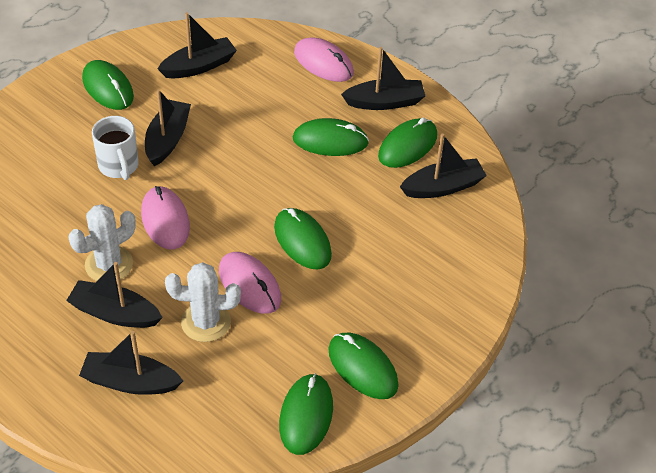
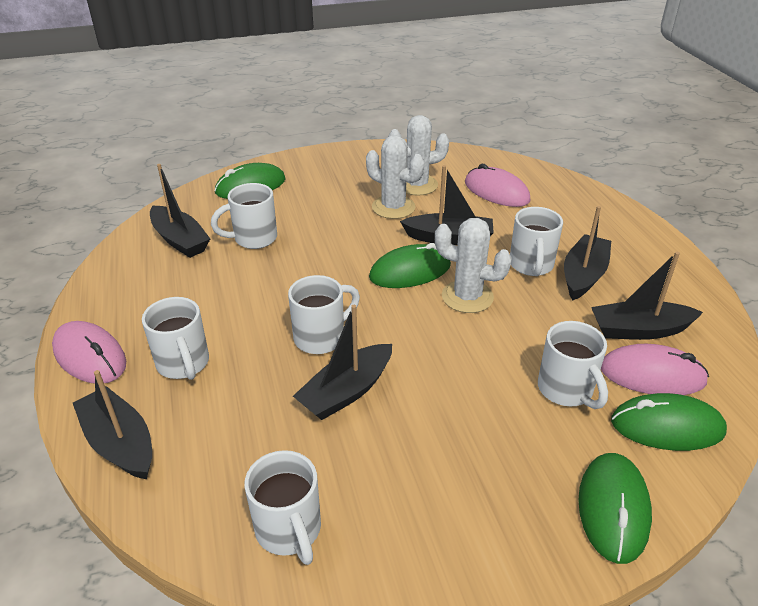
green mouse: [82,60,134,110] [274,208,332,270] [279,373,333,455] [293,118,369,156] [328,333,399,399] [378,117,437,168] = 6 -> [214,163,286,199] [369,243,451,288] [578,453,652,564] [611,393,727,451] = 4
white cactus: [69,204,136,281] [165,262,241,342] = 2 -> [366,135,424,219] [388,115,449,196] [435,218,512,313] = 3
white mug: [92,116,139,180] = 1 -> [142,297,209,380] [211,183,277,249] [244,450,321,565] [288,275,360,354] [510,207,563,276] [538,321,608,409] = 6

